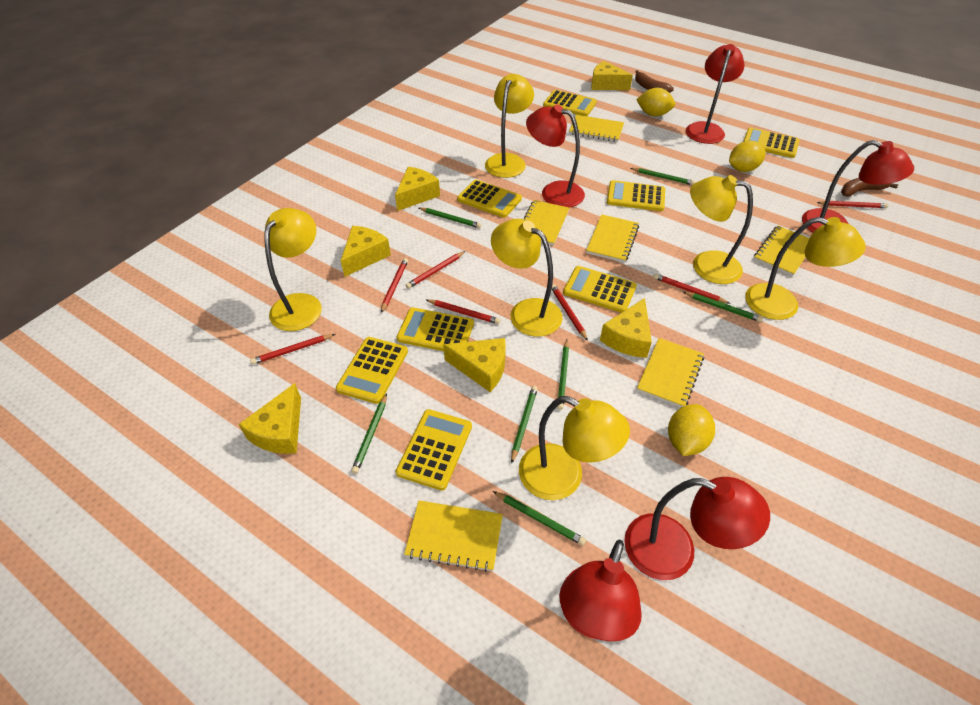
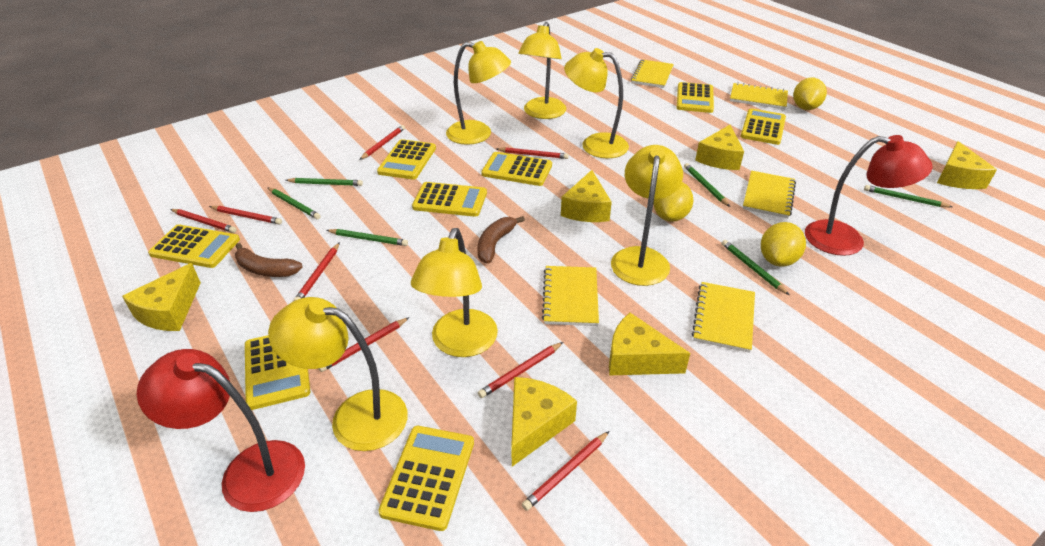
green pencil: [351,394,387,474] [419,208,481,228] [493,491,586,546] [511,386,538,464] [557,340,569,410] [630,168,695,185] [683,292,763,322] = 7 -> [268,188,321,219] [286,178,363,186] [326,229,408,246] [684,163,730,207] [722,240,789,295] [864,185,953,207] = 6
red lamp: [526,104,585,207] [559,540,642,641] [624,477,770,580] [686,44,744,144] [802,140,914,232] = 5 -> [137,349,305,512] [805,135,933,256] = 2
red pencil: [250,334,335,364] [381,258,408,313] [406,251,465,289] [426,299,500,324] [552,284,588,341] [654,274,730,304] [817,201,888,208] = 7 -> [170,209,236,233] [209,206,282,225] [294,242,340,301] [318,317,410,372] [359,125,405,160] [478,342,563,398] [497,147,569,159] [522,431,610,511] = 8
yellow notebook: [404,500,503,572] [524,200,569,246] [569,115,624,142] [586,214,639,263] [637,338,704,407] [754,226,810,276] = 6 -> [542,266,599,326] [631,60,674,88] [692,282,755,353] [730,82,788,109] [743,171,796,218] = 5

